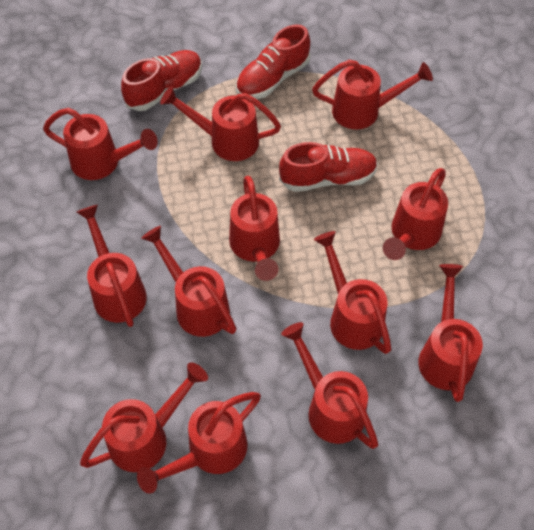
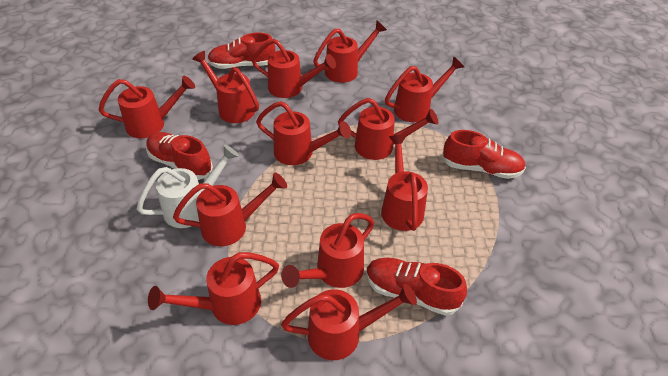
red shoe: [121,50,202,111] [236,24,311,99] [279,142,378,192] = 3 -> [146,132,213,180] [207,33,275,69] [366,258,467,316] [442,130,526,179] = 4
white watering can: none = 0 -> [137,144,239,228] = 1

